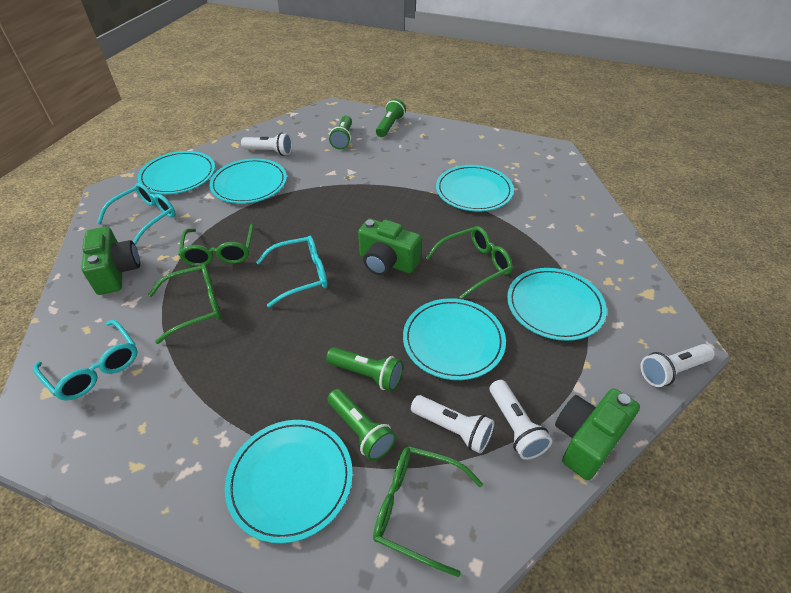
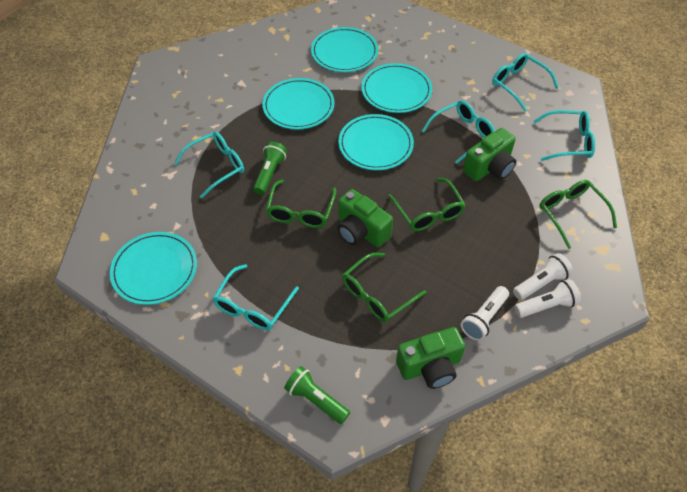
green flashlight: [326,347,403,391] [327,389,396,461] [329,116,352,149] [376,98,406,137] = 4 -> [253,141,287,195] [284,366,350,424] = 2
turquoise glasses: [33,320,138,401] [97,183,175,245] [256,236,328,307] = 3 -> [174,131,244,198] [212,264,299,330] [422,100,495,164] [492,53,559,111] [533,110,595,161] = 5
turquoise plate: [137,151,215,194] [209,158,287,204] [225,420,353,543] [403,298,506,380] [436,165,514,212] [507,268,607,341] = 6 -> [110,232,197,305] [262,78,335,129] [311,27,378,72] [338,114,414,170] [361,63,432,113] = 5
white flashlight: [241,132,292,156] [411,395,494,454] [490,380,552,460] [641,344,715,387] = 4 -> [461,286,509,341] [513,253,573,300] [514,279,581,318] = 3

